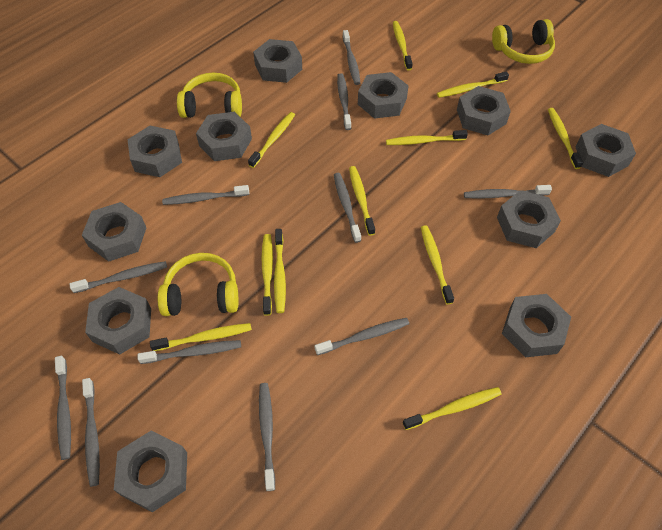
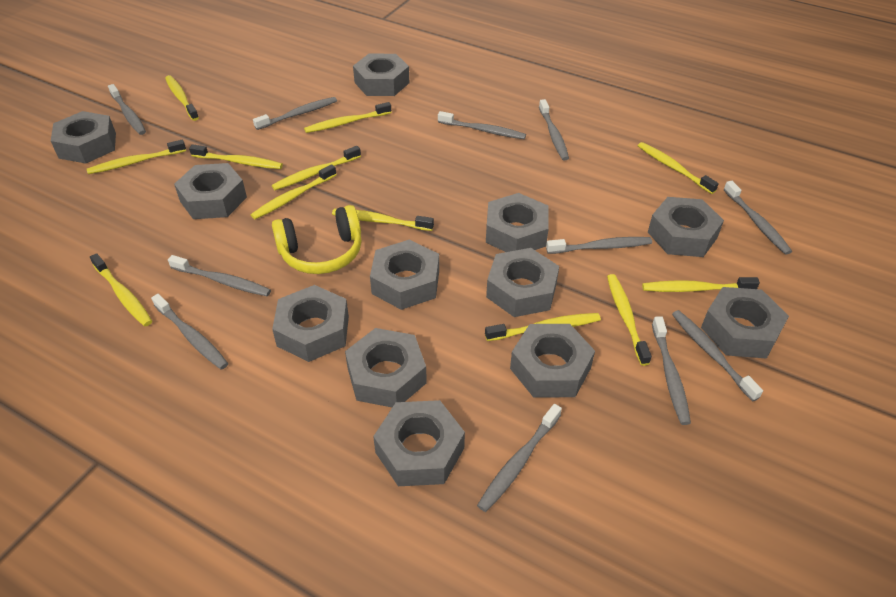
grey nut: [82,202,146,262] [85,287,151,355] [114,430,187,512] [127,126,182,177] [196,112,252,161] [253,39,302,83] [358,72,409,119] [457,86,511,135] [497,190,561,248] [502,294,571,357] [576,124,636,177] = 11 -> [51,111,116,164] [174,163,247,219] [272,285,349,362] [345,328,427,407] [353,54,409,96] [370,239,439,310] [373,400,465,486] [486,193,549,252] [486,248,559,317] [510,324,595,398] [648,197,724,257] [701,287,789,359] = 12
yellow headphones: [158,253,238,316] [177,73,242,118] [492,19,555,64] = 3 -> [272,205,362,274] = 1
yellow toothbrush: [150,323,252,351] [248,112,295,168] [261,234,273,316] [274,229,286,313] [349,166,375,236] [386,130,468,145] [393,21,413,70] [403,387,502,430] [421,225,454,304] [437,72,509,98] [548,108,583,169] = 11 -> [87,140,186,174] [90,253,152,326] [165,75,199,121] [189,144,283,169] [251,164,337,219] [272,146,361,190] [304,102,391,133] [332,209,434,231] [485,313,601,341] [607,274,652,366] [638,142,719,194] [642,277,760,292] = 12

